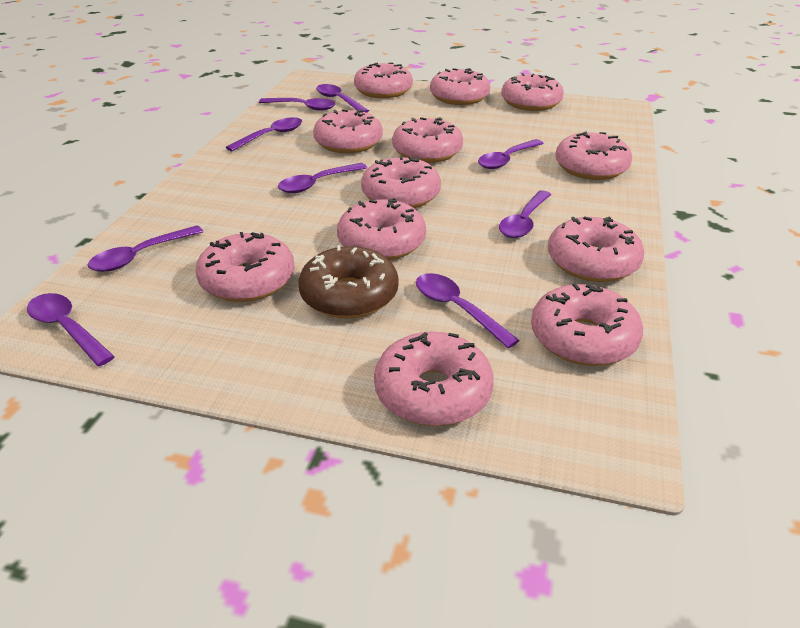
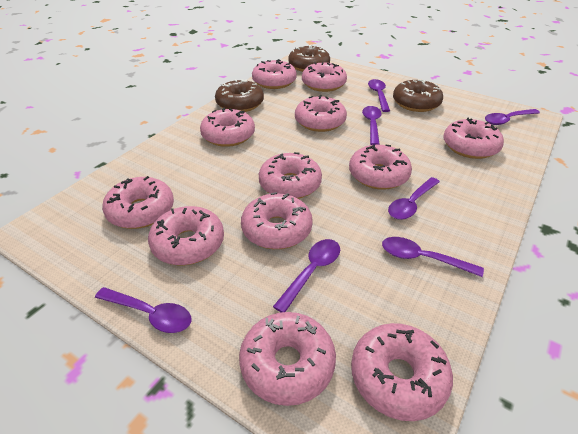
brown donut: [298,245,399,319] = 1 -> [215,79,264,112] [288,45,330,72] [393,80,443,112] = 3
purple spoon: [27,293,115,366] [88,225,203,272] [226,117,302,151] [259,98,336,111] [278,163,367,193] [316,84,369,113] [416,273,520,348] [478,139,544,169] [499,190,551,238] = 9 -> [95,287,192,333] [273,239,340,312] [362,106,382,145] [368,79,390,112] [382,237,484,277] [388,177,440,220] [485,109,540,125] = 7

